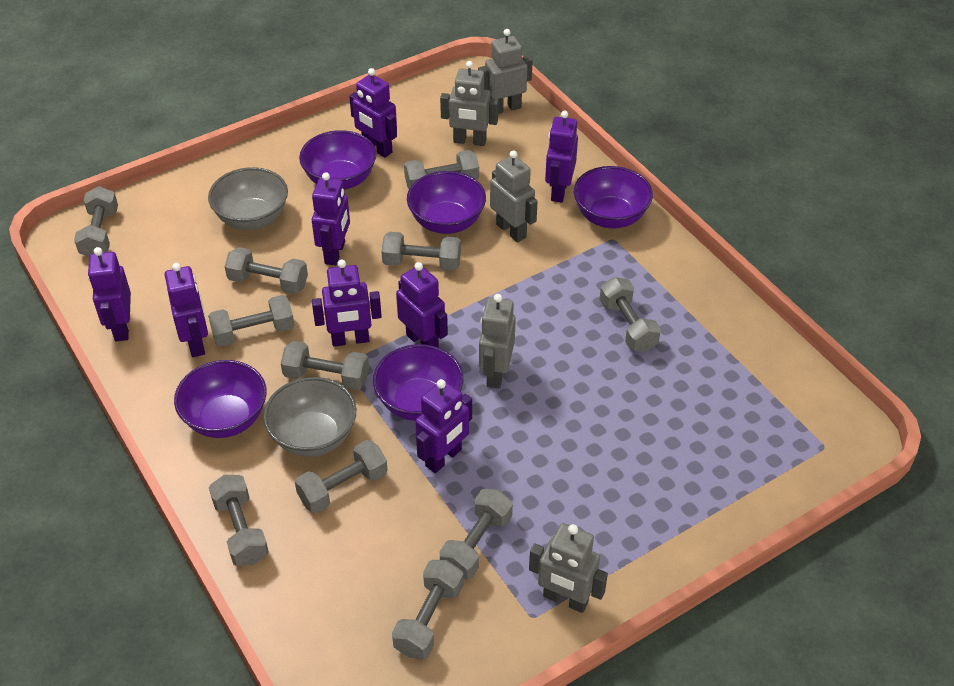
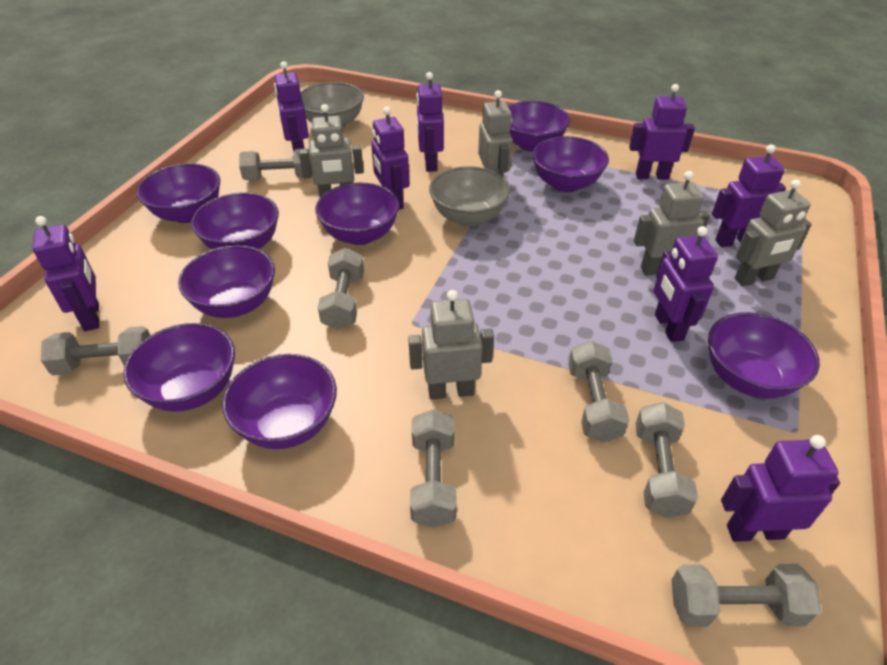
grey dumbbell: [74,186,118,257] [208,295,295,347] [209,475,269,566] [224,247,308,294] [281,341,369,390] [295,440,388,513] [381,232,461,271] [392,560,463,659] [404,150,479,189] [440,489,513,579] [600,277,661,352] = 11 -> [41,326,151,375] [239,149,313,180] [318,248,364,330] [410,409,457,528] [569,341,629,442] [635,402,698,518] [672,564,821,627] = 7
purple bowl: [174,360,267,438] [299,130,376,190] [373,344,463,421] [407,171,486,234] [574,166,653,229] = 5 -> [123,323,235,412] [137,163,220,223] [178,245,275,318] [191,192,279,250] [222,354,337,449] [315,183,399,245] [508,101,570,152] [532,136,609,192] [708,312,820,399] = 9

